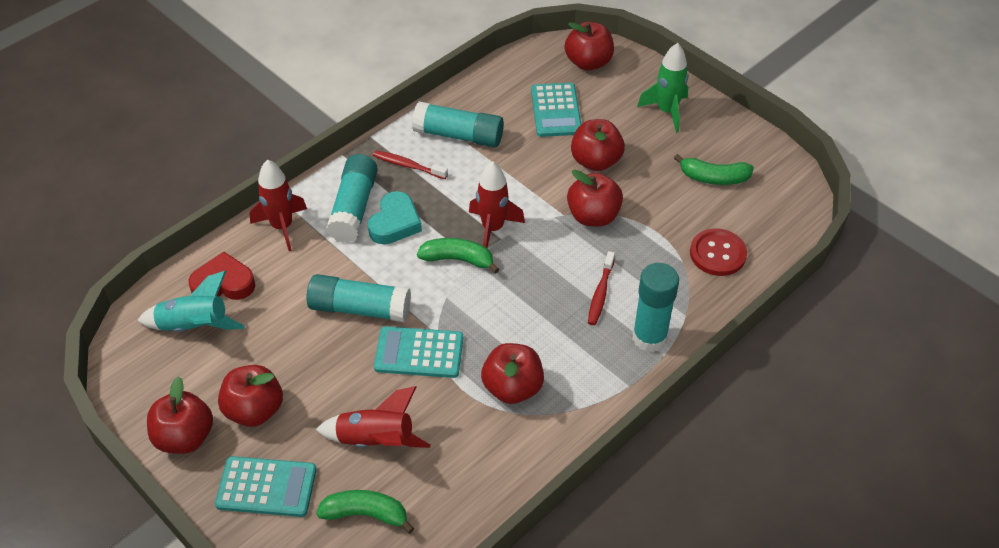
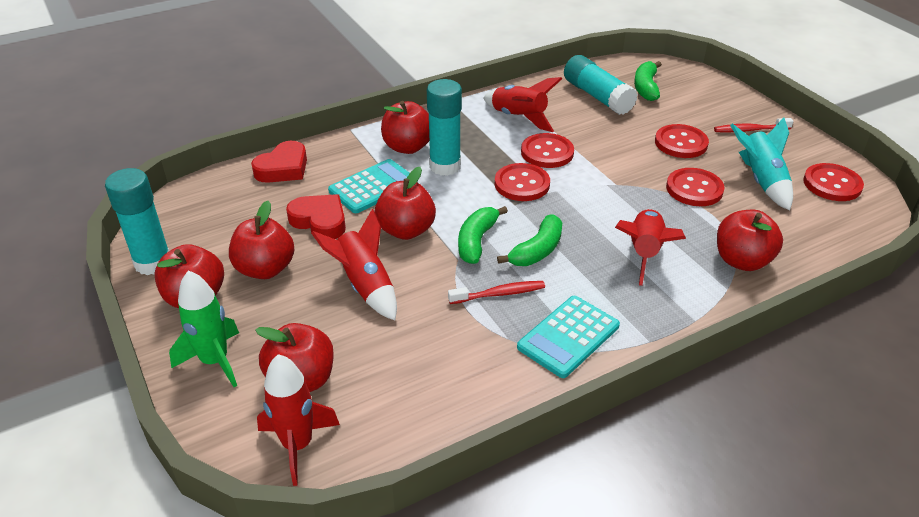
red button: [690,228,747,276] = 1 -> [495,163,550,201] [521,133,574,168] [655,124,709,158] [666,168,725,206] [803,163,864,201] = 5
red heart: [188,252,255,300] = 1 -> [251,141,307,183] [286,194,346,239] = 2
red rocket: [250,160,307,251] [316,386,431,448] [469,161,525,248] = 3 -> [257,354,340,486] [311,209,397,320] [483,77,562,132] [615,209,686,286] = 4
turquoise calculator: [215,456,317,517] [374,326,463,378] [531,83,581,137] = 3 -> [328,159,410,213] [517,296,620,378] = 2
turquoise glue stick: [307,274,411,322] [326,154,378,243] [412,101,504,147] [632,263,679,352] = 4 -> [105,168,169,275] [427,79,462,176] [564,55,638,115] = 3
turquoise heart: [368,191,422,244] = 1 -> none = 0

